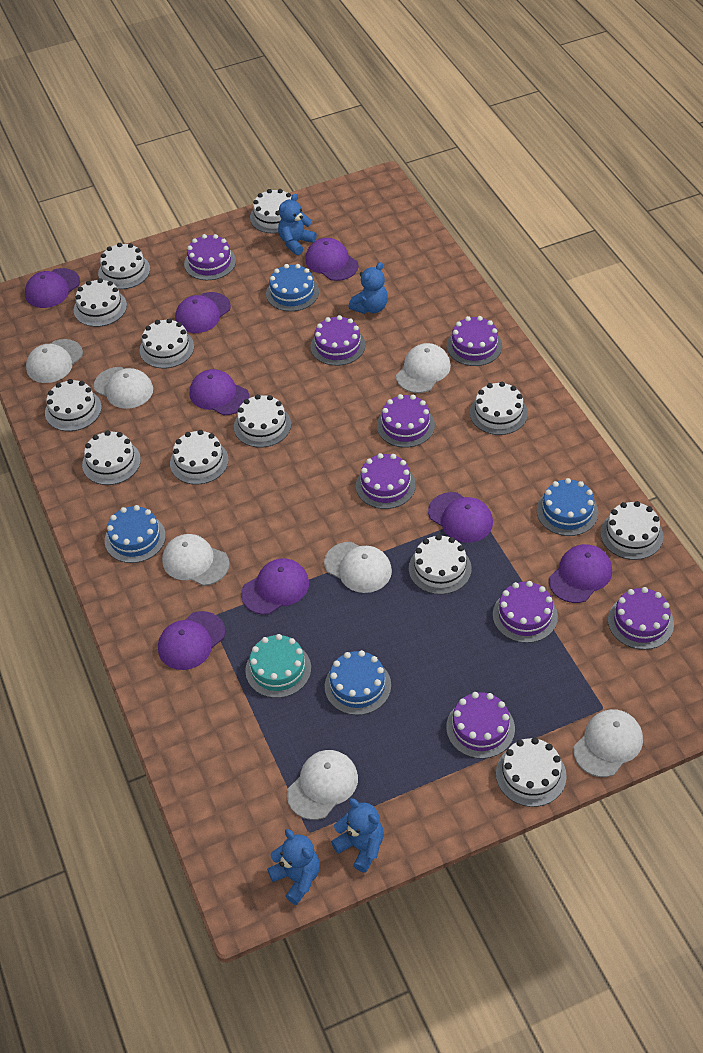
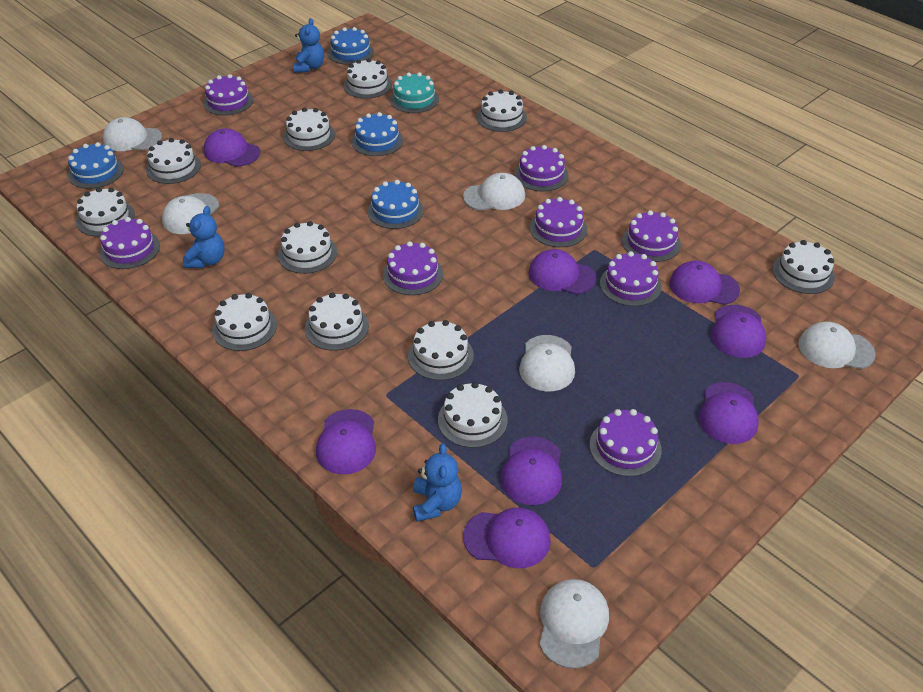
blue teddy bear: [267,829,320,905] [278,193,317,255] [331,798,384,873] [349,262,388,314] = 4 -> [183,206,225,268] [293,18,324,73] [413,443,462,522] = 3
white cake: [45,379,102,431] [74,278,127,327] [82,430,141,485] [98,243,150,289] [140,318,194,368] [170,430,229,485] [234,394,291,448] [250,189,292,234] [409,534,472,595] [470,382,528,435] [496,738,567,807] [600,501,663,560] = 12 -> [76,187,135,237] [146,138,201,184] [212,293,277,351] [278,221,337,274] [283,108,335,151] [305,292,369,351] [344,58,392,99] [408,320,474,380] [438,382,508,448] [476,89,527,132] [772,240,835,294] = 11
white cap: [26,339,83,383] [94,367,153,409] [162,534,230,586] [287,750,358,820] [324,542,392,593] [396,343,451,393] [573,709,643,777] = 7 -> [103,117,162,151] [162,193,219,234] [463,173,525,211] [519,335,575,391] [539,579,609,669] [798,321,876,369] = 6

